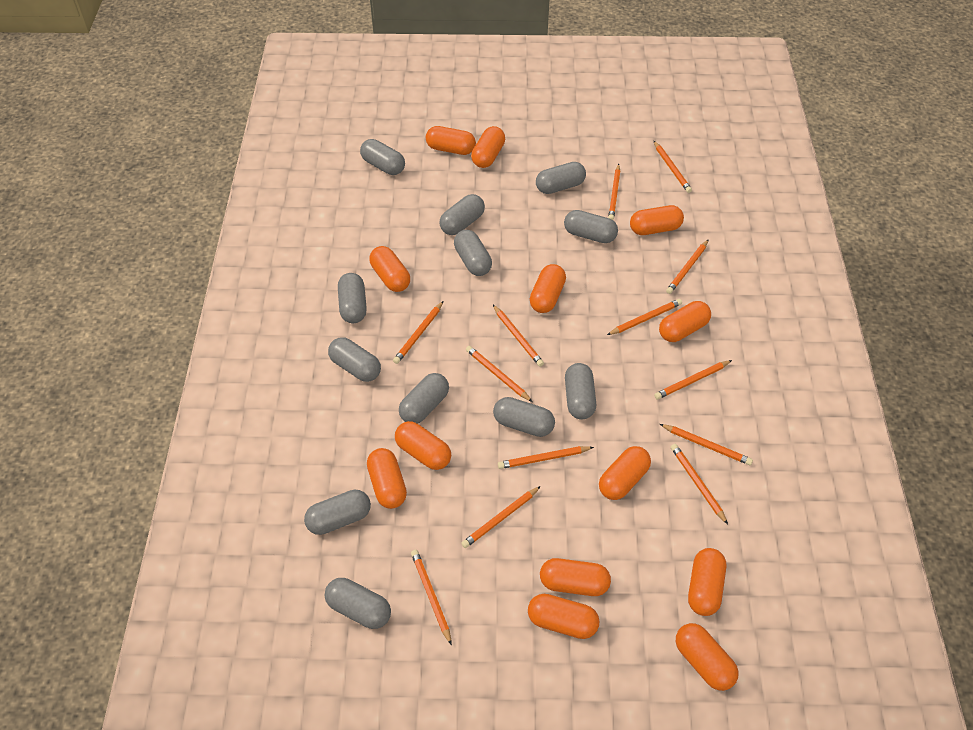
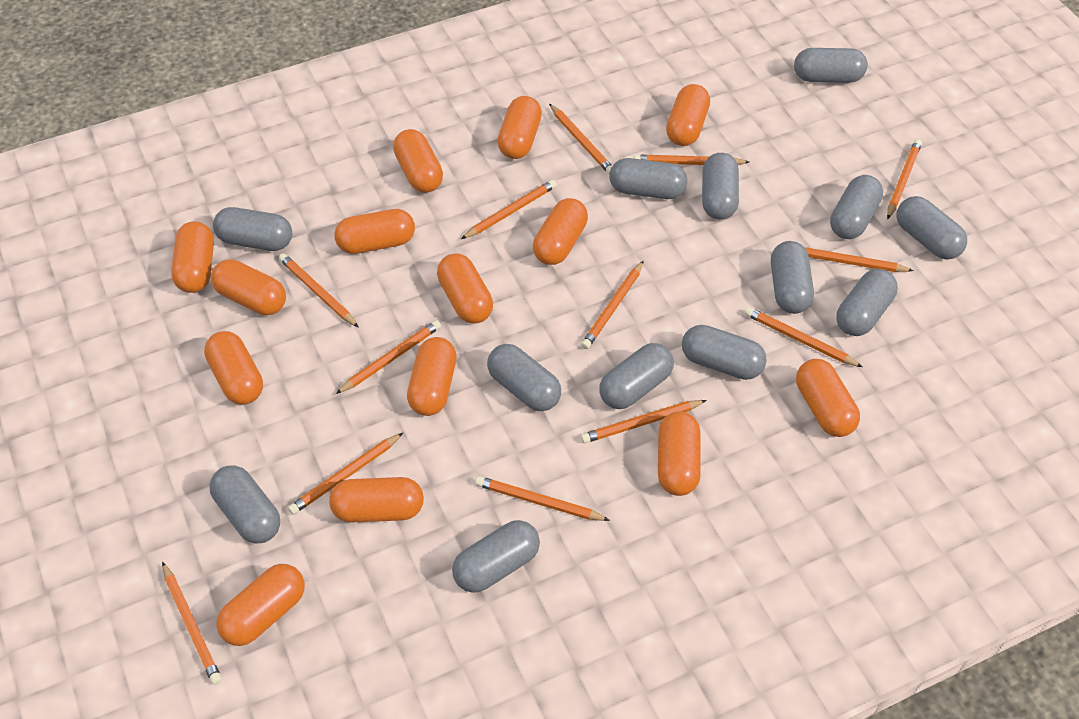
grey capsule: [304,489,371,535] [325,578,391,629] [328,337,381,382] [338,273,367,323] [360,139,405,175] [399,373,449,424] [440,194,485,235] [454,230,492,276] [493,397,555,437] [536,162,586,194] [564,210,618,243] [565,363,596,420] = 12 -> [209,465,280,544] [213,207,292,251] [452,520,540,593] [487,344,561,411] [599,343,674,409] [610,158,687,199] [682,325,767,380] [702,153,739,220] [771,241,814,314] [794,48,868,83] [830,175,883,239] [836,269,898,336] [897,196,967,260] = 13
orange capsule: [367,448,407,509] [369,246,410,292] [395,421,451,470] [426,126,476,155] [471,126,505,168] [528,594,600,639] [530,264,566,313] [540,558,611,596] [599,446,651,500] [630,205,684,235] [659,301,711,342] [676,623,739,691] [688,548,726,616] = 13 -> [171,221,214,293] [204,331,263,405] [211,259,286,315] [216,564,305,646] [329,477,424,522] [334,209,415,254] [393,129,443,193] [407,337,457,416] [437,254,493,323] [497,96,542,159] [533,198,588,265] [658,411,701,496] [666,84,710,146] [796,359,860,437] = 14

